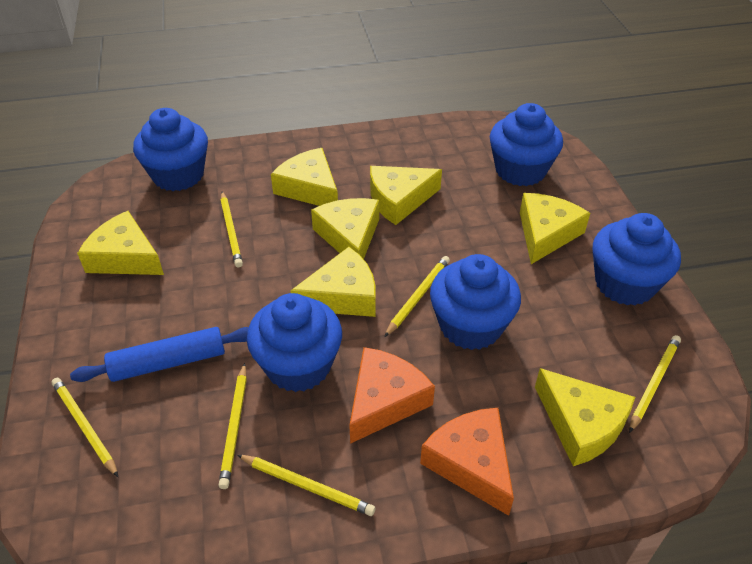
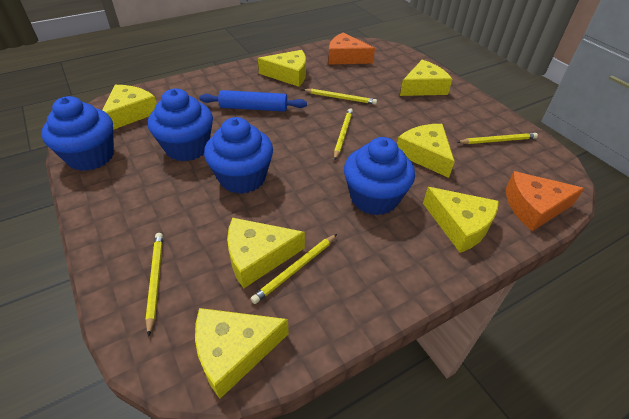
blue cupcake: [133,108,208,191] [247,293,342,392] [430,254,521,350] [490,103,563,186] [593,213,681,306] = 5 -> [41,96,114,171] [148,89,213,161] [204,117,273,194] [344,137,415,215] = 4
yellow pencil: [52,378,118,477] [218,363,247,489] [220,191,243,267] [237,455,376,516] [384,256,450,337] [629,335,681,433] = 6 -> [145,233,163,337] [251,234,337,304] [302,89,377,105] [334,108,353,160] [457,133,538,144] = 5

